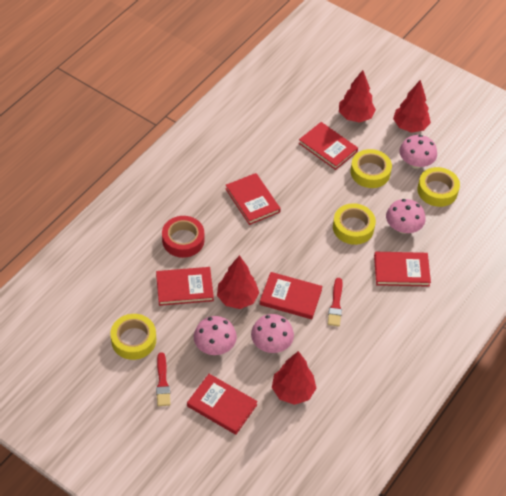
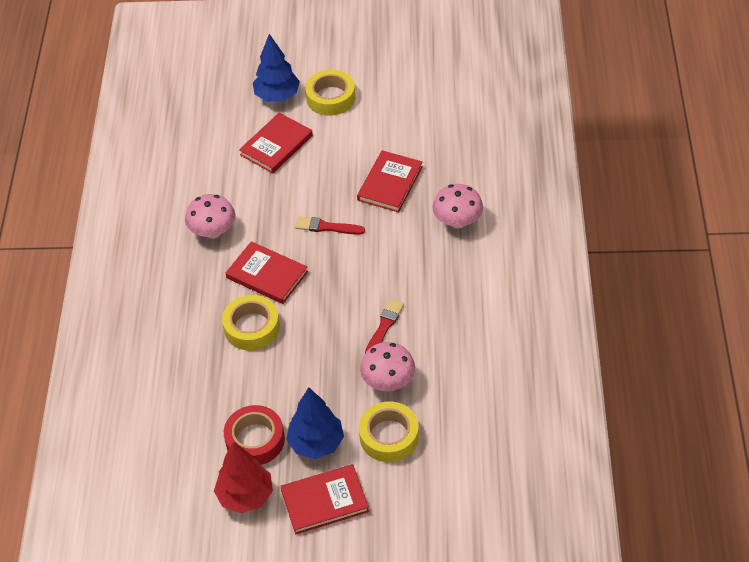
blue tree: none = 0 -> [253,34,300,102] [286,387,344,459] = 2
pink mushroom: [194,316,237,355] [251,314,294,353] [386,199,426,234] [399,135,437,168] = 4 -> [185,194,235,239] [360,342,415,391] [432,184,483,229] = 3
red book: [156,267,214,306] [187,374,258,435] [226,173,281,225] [260,272,323,319] [299,122,358,170] [374,252,431,287] = 6 -> [226,241,308,304] [239,113,313,173] [280,464,369,534] [357,150,423,213] = 4
red tree: [217,255,259,309] [272,351,316,405] [339,70,376,123] [393,80,431,133] = 4 -> [214,441,273,513] = 1
yellow tape: [110,314,156,360] [333,203,376,245] [351,149,392,188] [417,167,460,207] = 4 -> [222,295,280,351] [305,70,355,116] [359,401,419,462] = 3

